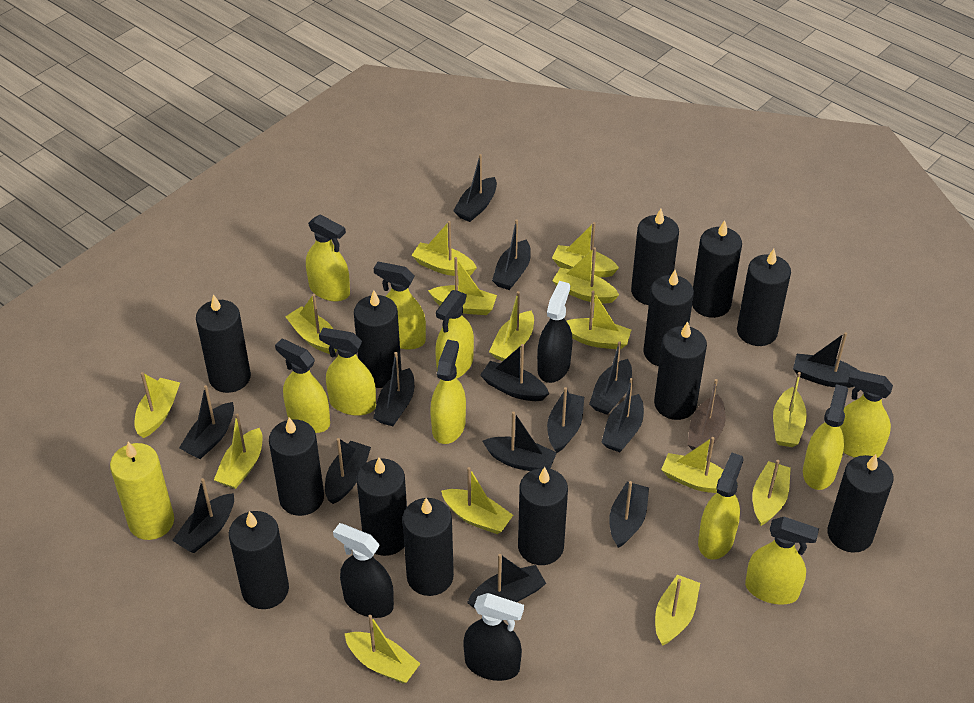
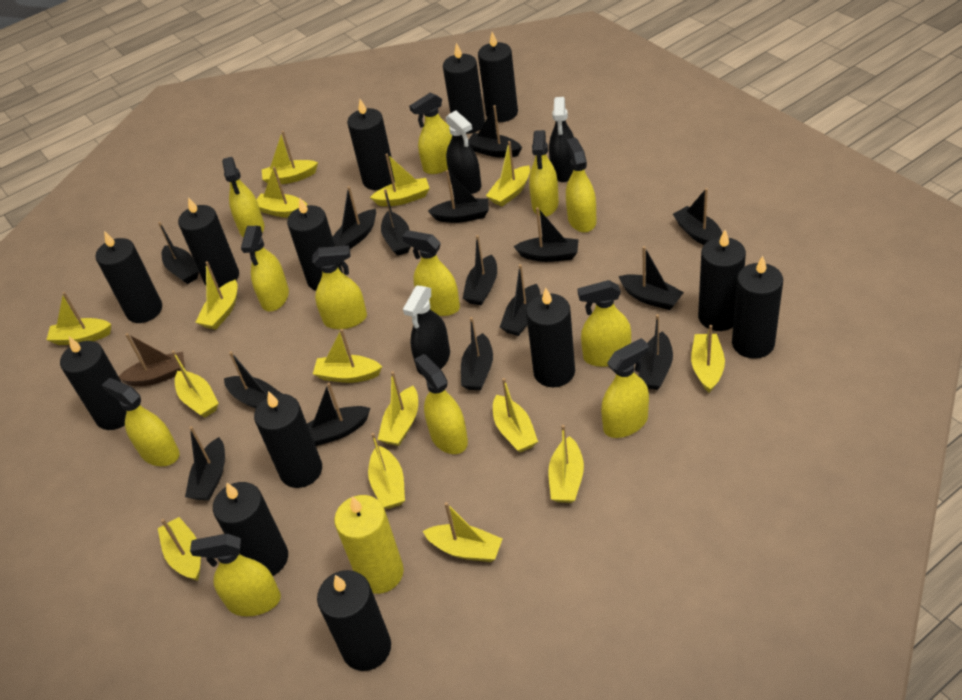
black boat: [172,478,234,553] [179,385,234,459] [325,438,371,504] [373,352,414,426] [453,154,497,222] [467,554,546,609] [480,344,549,401] [482,412,557,471] [492,219,531,290] [547,387,584,453] [589,341,632,415] [601,378,644,452] [609,481,649,548] [793,332,859,388] = 14 -> [158,222,199,284] [185,426,225,500] [224,351,282,408] [307,383,370,446] [333,186,376,249] [381,189,411,256] [428,170,489,223] [461,317,493,390] [463,235,497,305] [468,105,522,158] [500,264,540,336] [514,207,579,262] [619,246,684,310] [639,314,673,390] [673,188,723,245] = 15
yellow spray bottle: [275,339,330,433] [306,214,350,301] [319,328,376,416] [374,262,426,349] [430,339,466,444] [435,290,474,378] [698,452,744,560] [745,517,819,605] [803,384,848,490] [840,370,893,458] = 10 -> [102,378,179,466] [190,533,281,616] [222,157,264,238] [241,226,289,311] [312,245,367,329] [402,230,460,316] [409,92,452,174] [415,354,468,454] [529,130,559,217] [566,137,596,233] [577,280,631,367] [601,338,649,438] = 12

